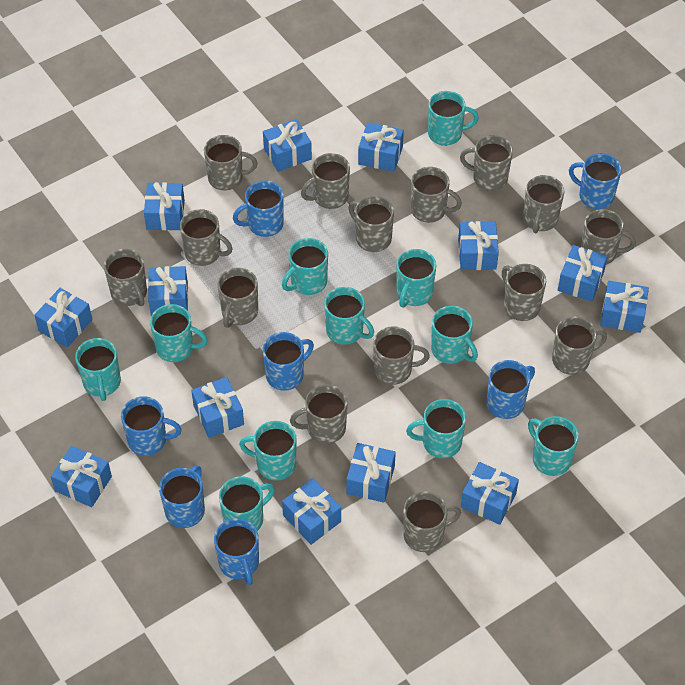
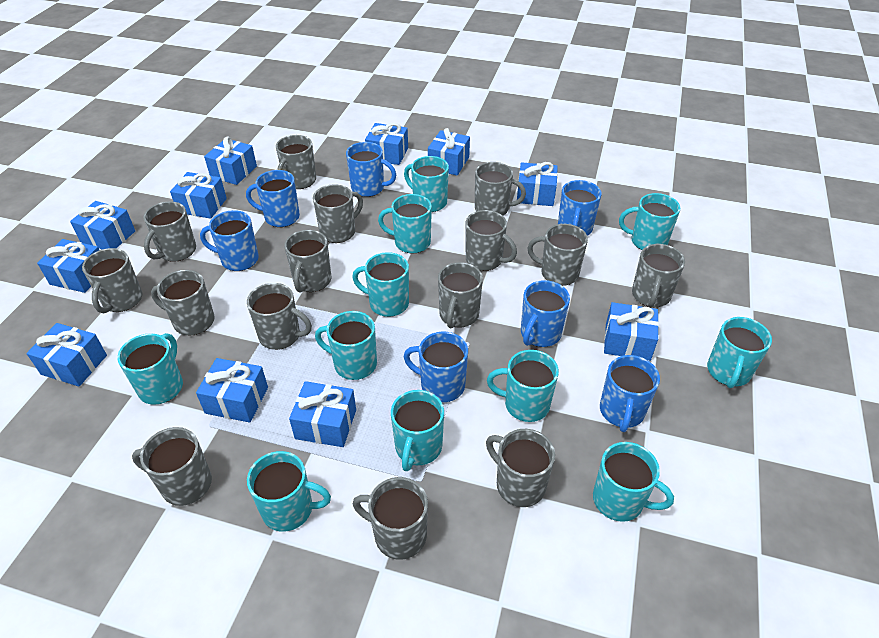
blue gift: [34,288,92,348] [51,446,112,507] [144,182,185,230] [148,266,188,316] [191,377,244,438] [263,119,312,172] [282,478,341,545] [346,443,396,503] [358,122,404,172] [458,221,499,270] [461,462,519,525] [558,245,608,302] [600,281,649,333] = 13 -> [26,323,107,386] [37,239,99,293] [70,201,135,250] [170,172,227,219] [196,358,268,423] [204,136,257,185] [289,381,356,447] [365,123,408,165] [428,128,470,175] [517,162,558,206] [604,302,659,361] = 11

